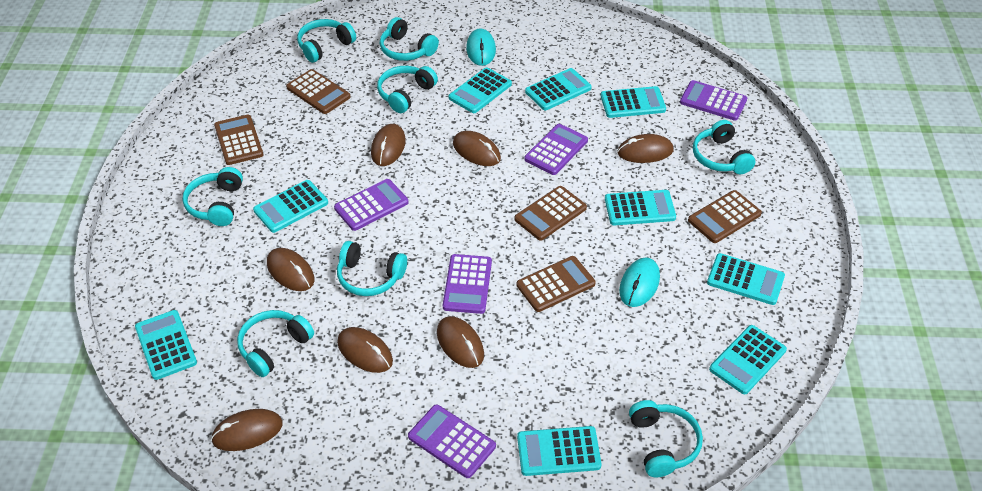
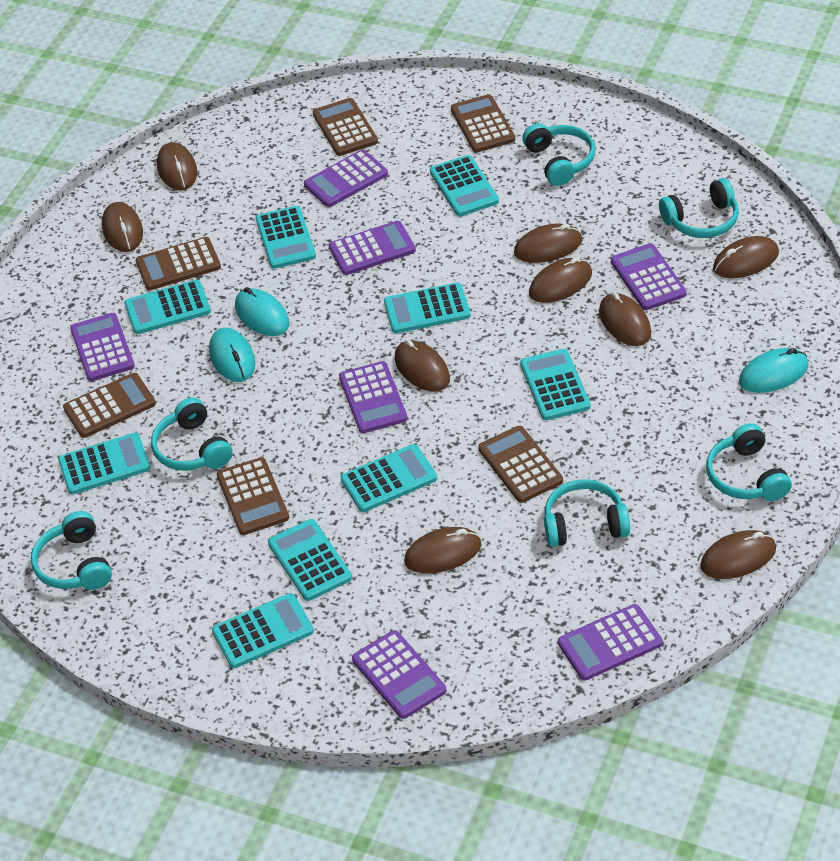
brown calculator: [214,115,263,165] [286,69,350,114] [514,186,587,241] [516,256,596,312] [688,190,762,243] = 5 -> [63,373,156,438] [135,237,221,290] [217,457,289,535] [313,98,378,156] [451,94,515,152] [478,426,563,503] = 6
brown mouse: [211,409,283,451] [267,248,315,291] [337,327,393,373] [371,124,406,166] [437,316,484,368] [453,131,501,166] [617,134,674,163] = 7 -> [102,202,143,252] [157,142,197,190] [395,339,450,392] [404,527,482,574] [514,224,582,263] [529,257,592,303] [599,292,651,346] [700,530,776,579] [713,236,779,278] = 9
purple calculator: [334,179,409,231] [408,404,496,478] [443,254,492,314] [525,124,588,175] [680,80,747,121] = 5 -> [70,313,135,381] [304,150,388,207] [329,221,416,275] [339,361,408,433] [352,630,447,719] [558,604,663,681] [611,243,686,310] = 7
turquoise headphones: [182,167,243,226] [237,310,314,377] [297,19,356,63] [337,241,407,296] [377,66,438,113] [380,17,439,61] [629,400,703,477] [693,120,755,174] = 8 -> [31,511,112,590] [151,397,233,471] [522,123,595,186] [544,479,630,547] [659,178,739,238] [706,423,792,501] = 6
turquoise mouse: [466,28,496,66] [619,257,660,307] = 2 -> [209,328,255,382] [235,287,289,336] [739,348,809,393] = 3

